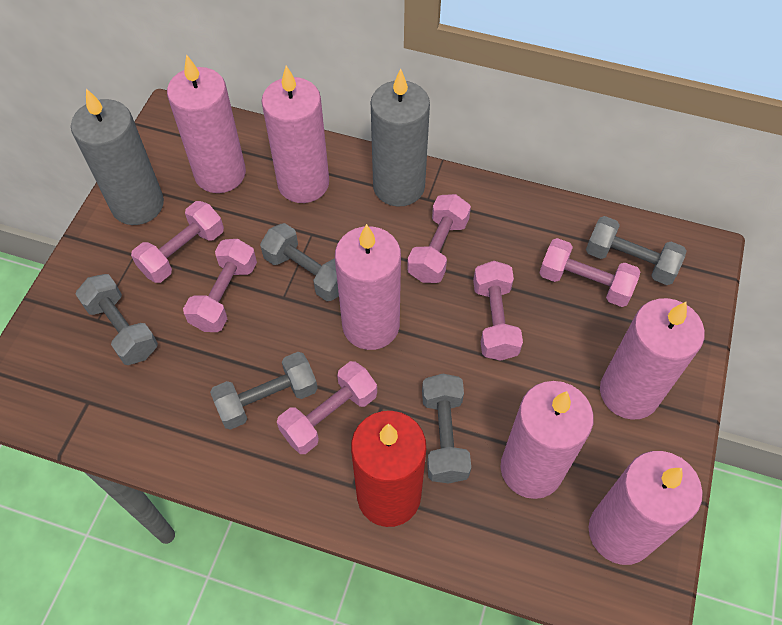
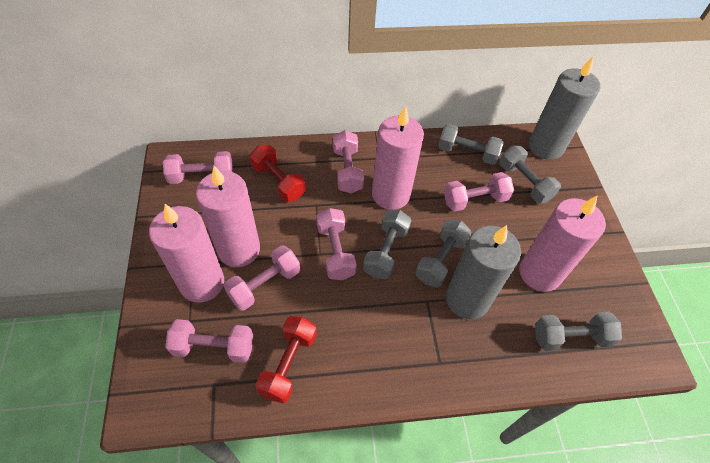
pink candle: [167,54,246,193] [261,66,329,203] [335,224,401,350] [500,381,594,499] [588,451,703,565] [600,298,705,420] = 6 -> [149,204,224,303] [196,166,260,267] [372,106,424,210] [520,196,606,292] = 4
red candle: [351,411,426,527] = 1 -> none = 0
red dumbbell: none = 0 -> [250,145,306,202] [256,316,317,404] = 2

